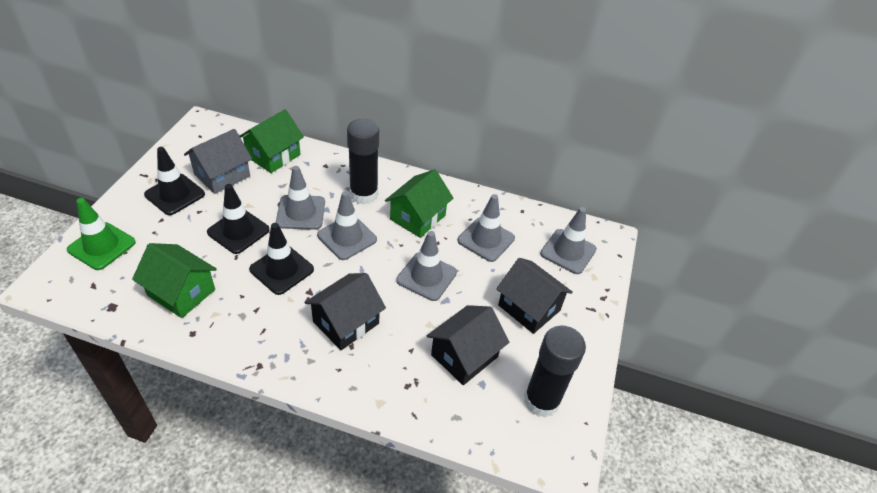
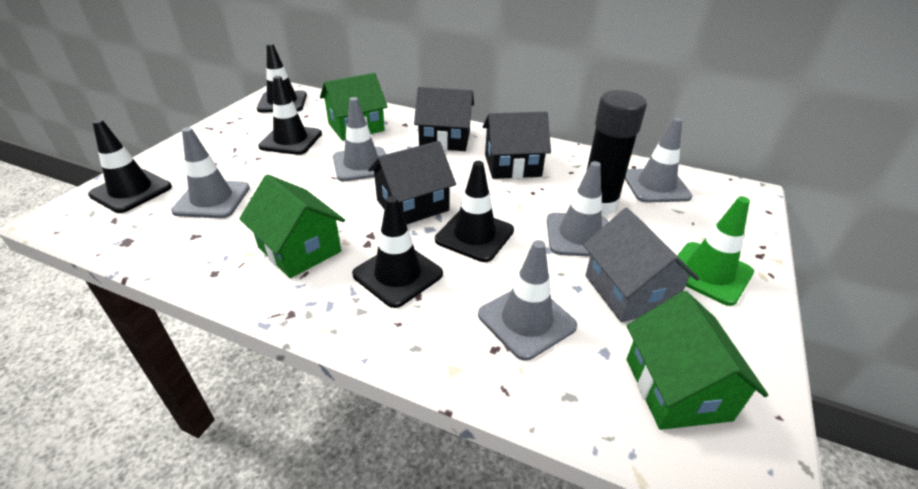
black glue stick: [347,119,379,205] [524,326,586,418] = 2 -> [586,90,647,215] = 1
black traffic cone: [144,147,205,215] [207,184,270,254] [249,223,314,295] = 3 -> [88,119,172,213] [257,43,307,113] [258,76,322,155] [352,196,443,308] [435,161,514,262] = 5

